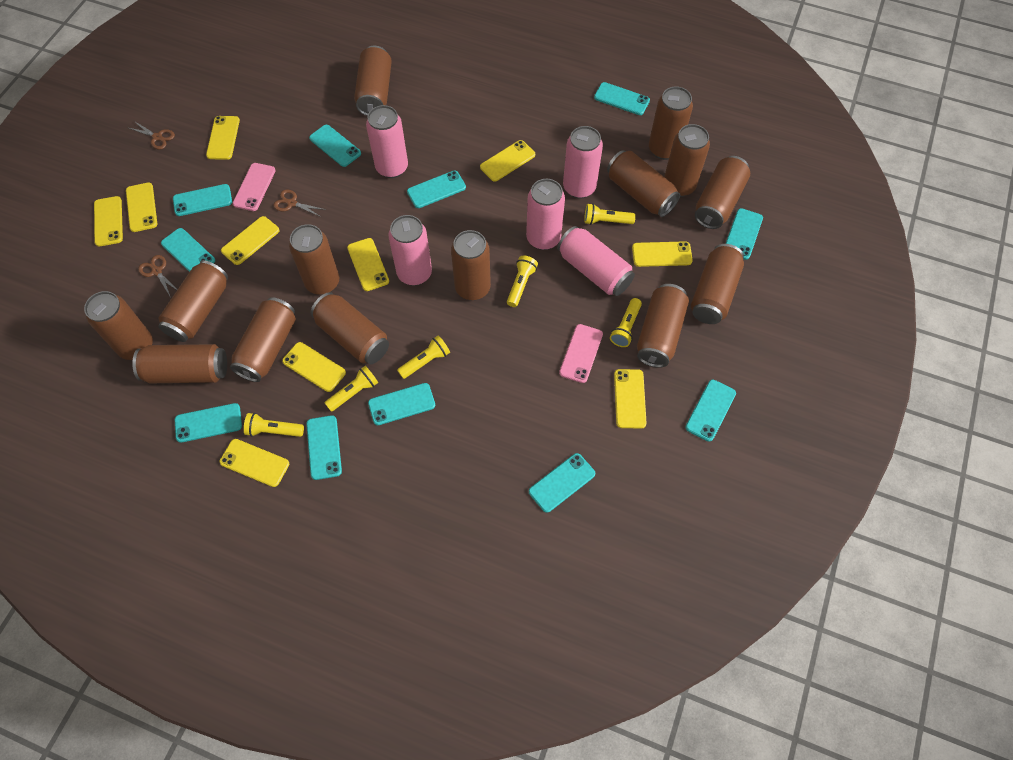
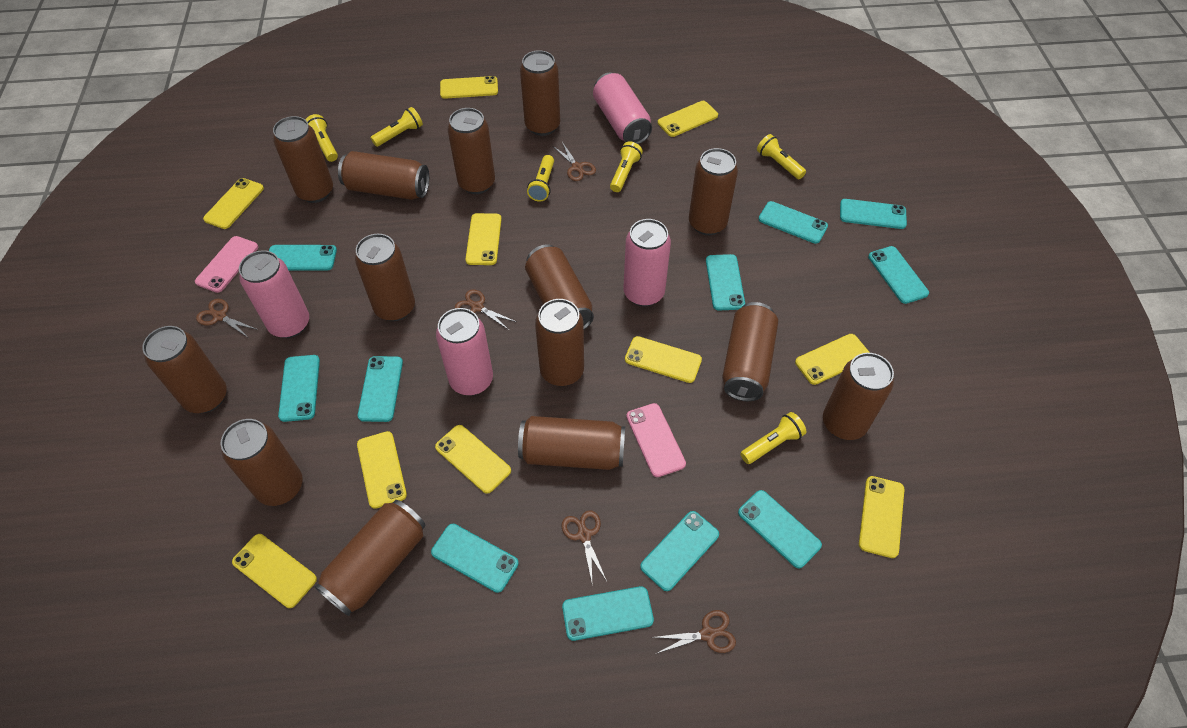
brown scissors: [129,121,175,150] [138,255,178,296] [274,190,326,217] = 3 -> [196,299,258,337] [455,289,516,330] [553,142,596,181] [561,510,607,582] [653,610,736,653] = 5
pink can: [366,105,408,178] [388,215,432,286] [526,179,565,250] [557,226,635,296] [563,126,603,199] = 5 -> [239,250,309,338] [436,308,493,396] [593,73,652,144] [624,219,671,306] = 4

